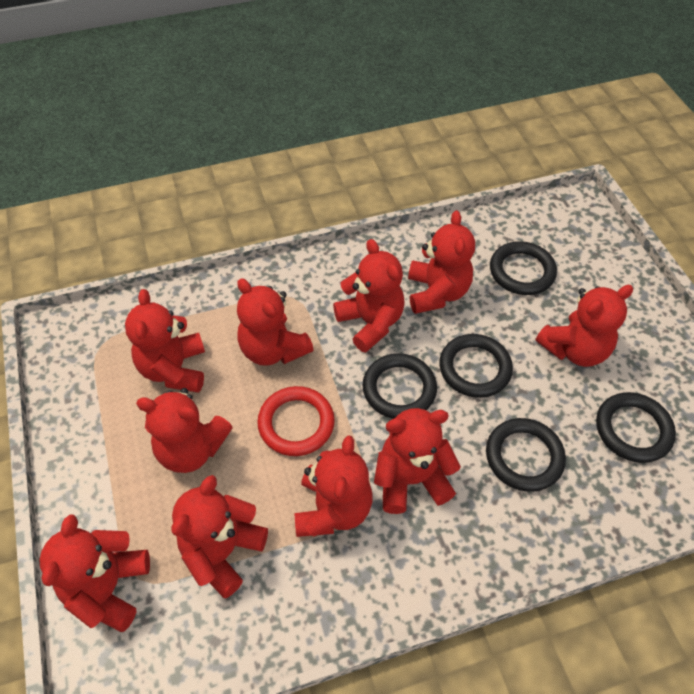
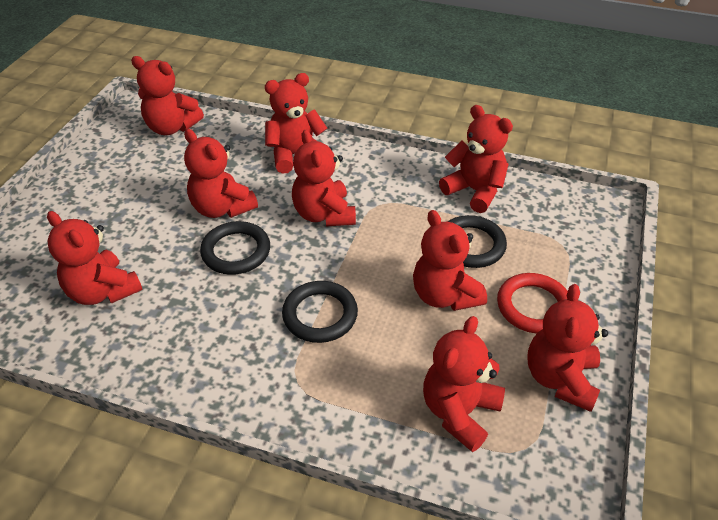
black ring: [362,353,437,419] [440,334,513,398] [486,418,566,492] [490,241,557,295] [596,392,676,463] = 5 -> [200,221,270,275] [282,281,358,343] [447,215,507,268] = 3
red teddy bear: [39,514,150,632] [125,289,205,393] [136,388,233,473] [172,475,268,598] [237,278,314,366] [295,435,372,537] [333,239,405,353] [374,408,461,514] [408,210,475,314] [535,285,633,367] = 10 -> [47,211,143,305] [131,56,204,135] [184,129,258,218] [265,73,327,174] [292,130,356,226] [413,210,487,311] [423,316,505,452] [439,105,513,213] [527,284,608,412] = 9

